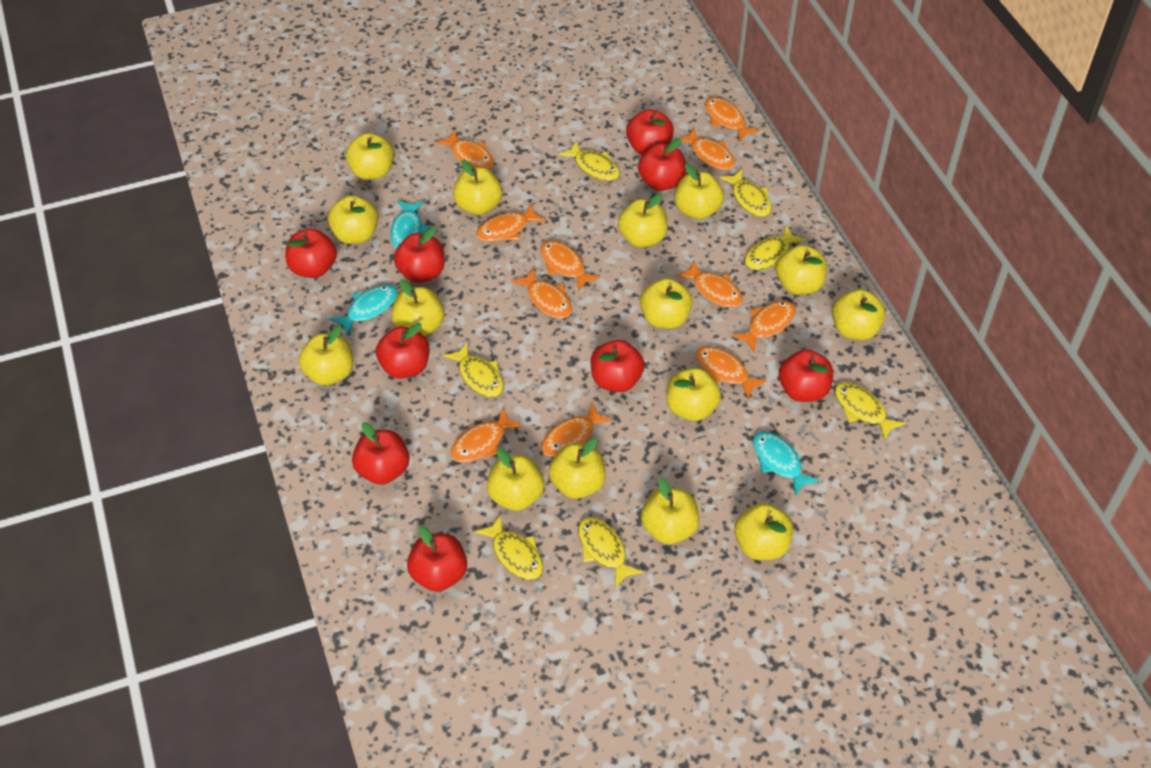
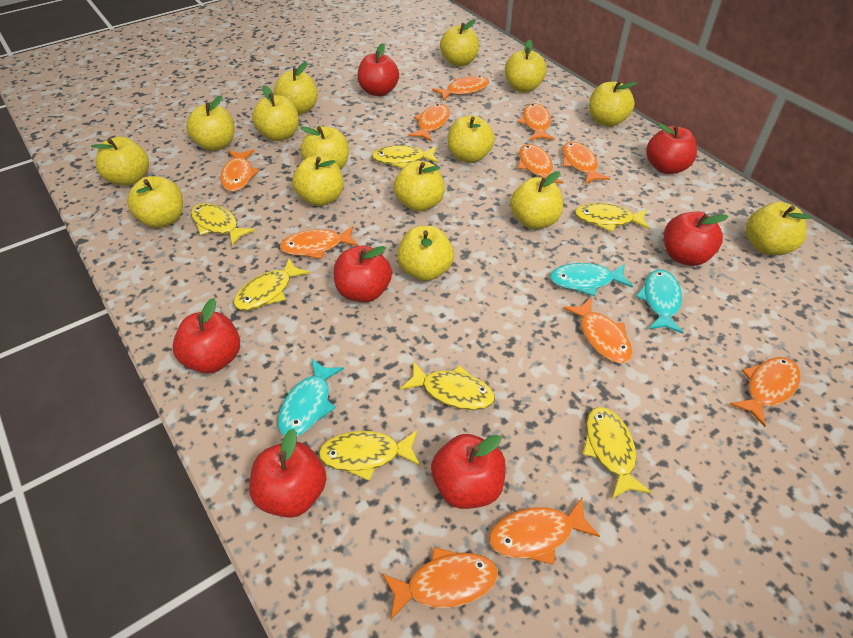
red apple: [286,229,337,278] [352,422,410,485] [376,323,429,379] [394,227,445,283] [407,526,467,592] [591,340,644,392] [626,109,674,155] [638,138,686,191] [779,349,833,402] = 9 -> [172,298,240,373] [249,428,327,518] [334,246,392,302] [358,43,399,96] [431,434,506,509] [646,123,697,174] [664,211,728,266] = 7

